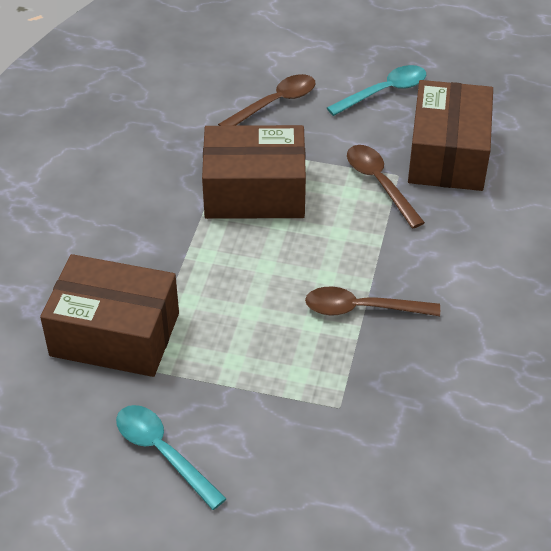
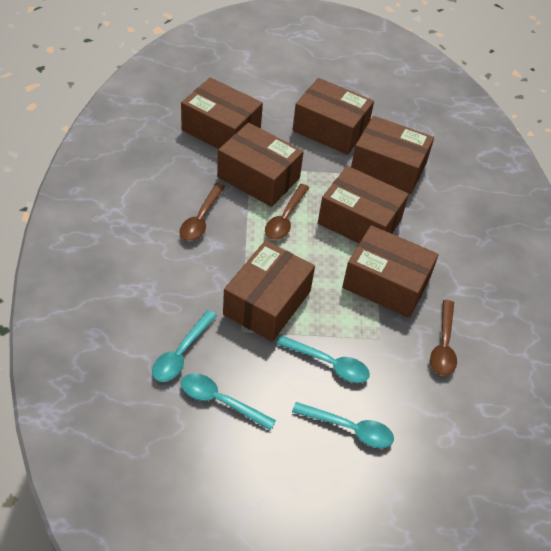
brown box: [40,254,179,377] [202,125,306,219] [408,80,493,191] = 3 -> [181,77,263,149] [217,123,304,207] [223,240,315,342] [293,78,374,155] [318,166,409,243] [342,225,439,318] [351,116,434,194] = 7
turquoise spoon: [116,405,227,510] [327,65,426,116] = 2 -> [152,310,217,382] [181,373,276,430] [276,335,370,383] [292,402,394,448] = 4

